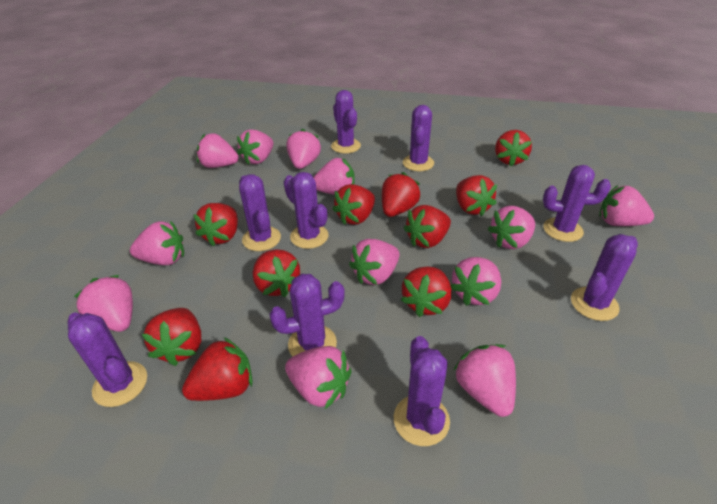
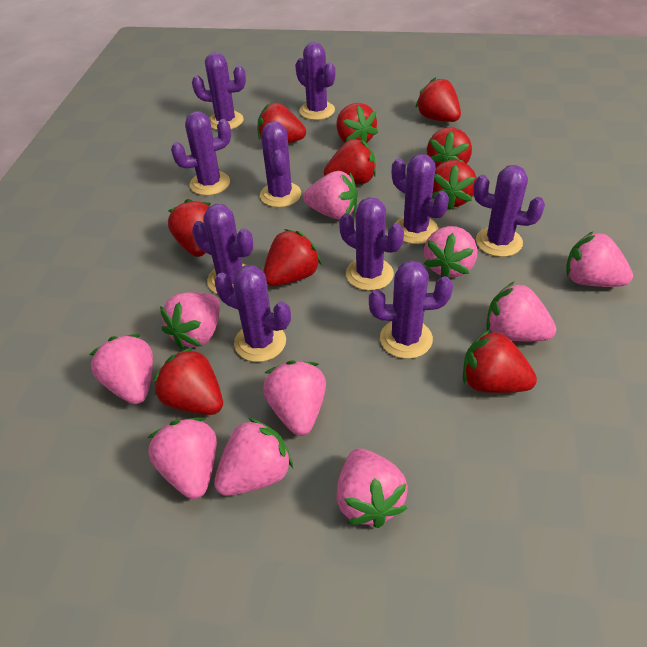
pink strawberry: [74,275,133,332] [130,221,184,265] [197,133,239,168] [237,129,273,165] [285,346,352,409] [287,129,321,169] [313,158,355,195] [349,239,400,285] [450,257,501,306] [454,344,516,417] [488,206,535,249] [599,185,654,226] = 12 -> [89,334,153,404] [148,418,217,499] [160,292,220,349] [214,418,293,496] [263,360,326,436] [303,171,358,220] [337,448,408,528] [424,226,477,278] [486,281,556,341] [566,231,633,287] = 10
purple cactus: [67,312,147,407] [239,174,281,251] [269,274,345,356] [284,172,329,249] [331,90,361,154] [394,336,450,446] [403,105,434,171] [543,165,611,242] [571,234,638,321] = 9 -> [171,111,231,196] [192,52,246,130] [192,204,253,294] [214,265,291,362] [260,121,301,207] [295,42,335,120] [339,197,404,291] [369,260,453,359] [392,154,449,244] [473,165,545,257] = 10

